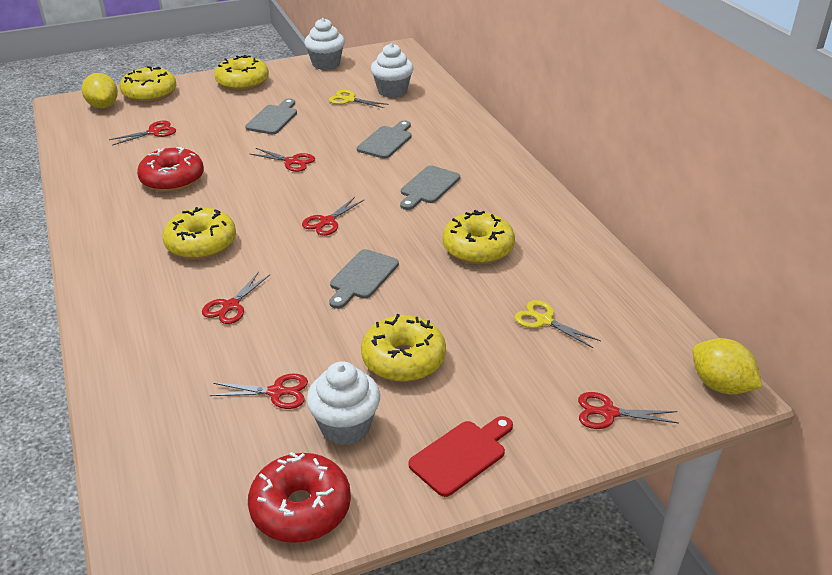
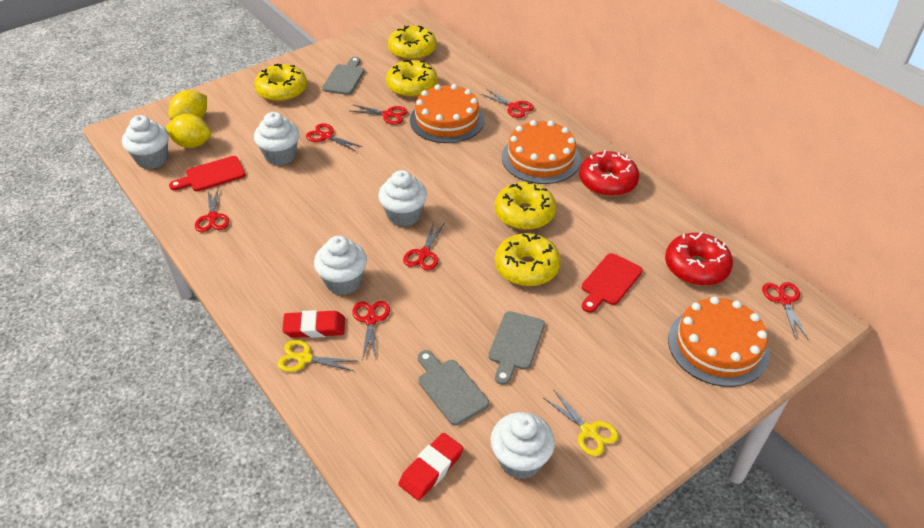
grey cutting board: [245,98,297,134] [329,249,399,309] [357,120,412,159] [400,166,460,210] = 4 -> [322,57,365,95] [418,350,489,425] [488,311,545,385] = 3
orange cake: none = 0 -> [410,84,485,143] [502,120,581,184] [668,296,770,387] = 3
red cutting board: [408,416,513,497] = 1 -> [169,156,246,191] [582,253,643,313] = 2
red eraser: none = 0 -> [282,310,345,338] [398,433,464,501] = 2
red scissors: [109,121,176,146] [202,272,270,324] [210,374,308,409] [250,148,315,172] [302,197,365,236] [578,392,679,429] = 6 -> [195,186,229,232] [306,123,363,152] [351,104,408,125] [352,301,390,361] [403,222,444,271] [481,89,534,118] [762,282,808,340] = 7
white cupcake: [304,18,345,70] [307,361,380,445] [371,43,414,98] = 3 -> [122,115,169,169] [254,112,299,166] [314,236,367,295] [378,170,427,227] [491,412,555,479] = 5

